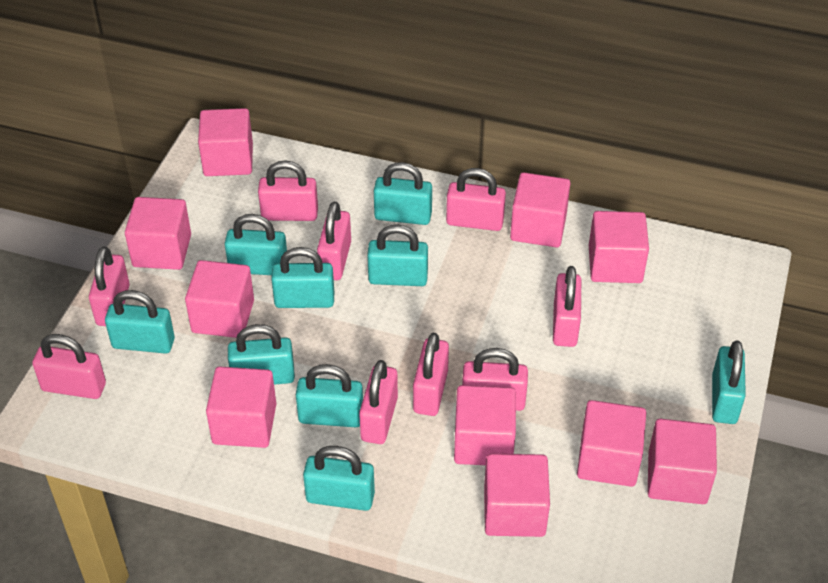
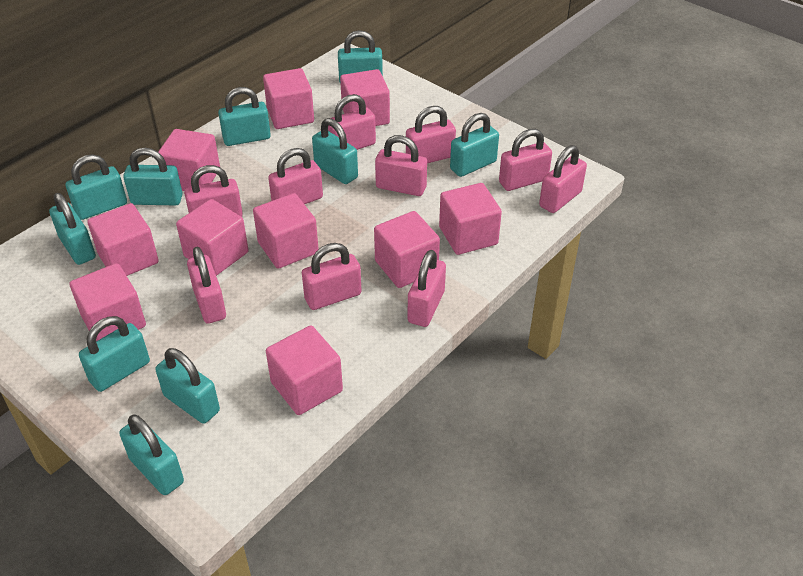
pink padlock: [32,334,106,399] [89,246,130,326] [258,161,318,221] [317,202,351,280] [359,360,398,444] [413,333,449,416] [446,168,506,231] [462,348,528,411] [553,266,581,347] = 9 -> [184,165,243,217] [187,247,226,324] [268,148,323,204] [302,243,362,310] [328,94,376,150] [375,135,427,196] [406,106,456,163] [408,250,446,327] [499,129,552,191] [539,145,587,213] = 10
turquoise padlock: [105,290,175,354] [225,214,287,275] [228,324,295,385] [271,247,334,308] [296,364,363,427] [303,446,375,511] [367,225,428,286] [374,162,432,225] [712,340,746,424] = 9 -> [49,193,96,265] [66,154,127,220] [79,316,150,392] [119,414,184,495] [123,148,183,205] [155,348,220,424] [218,87,271,146] [312,118,358,184] [338,30,383,84] [450,113,499,177] = 10

